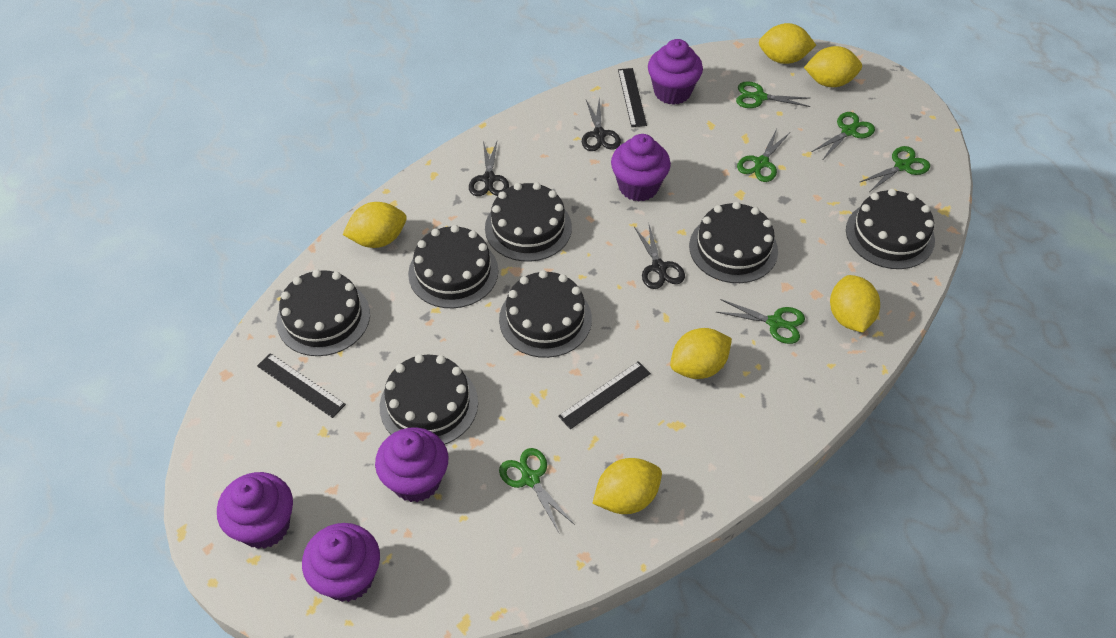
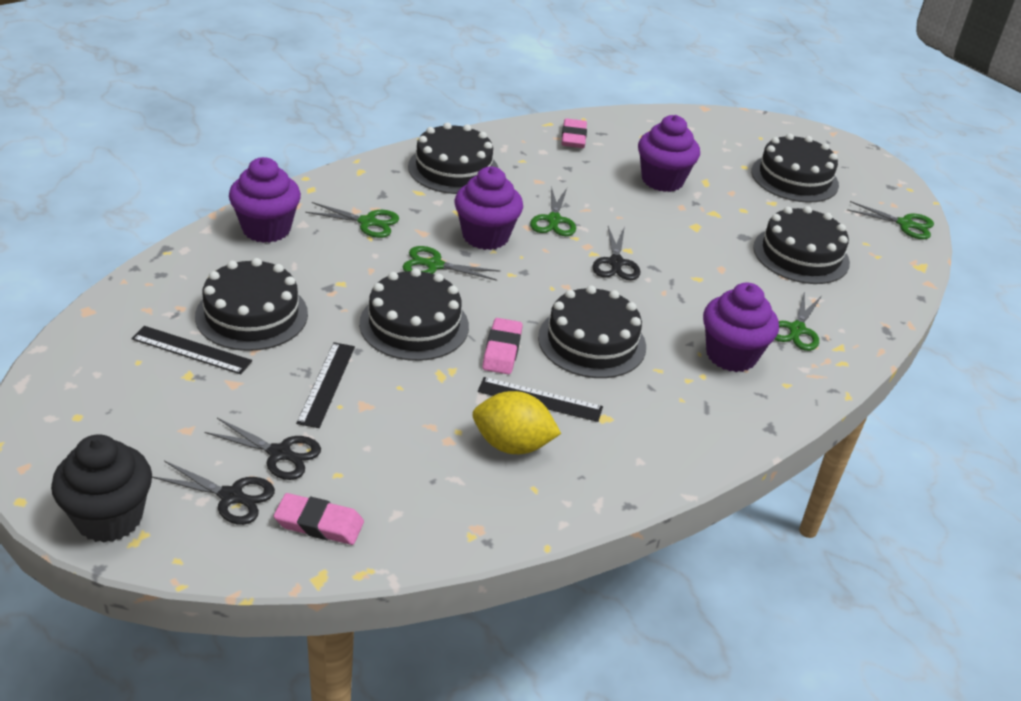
black cake: [276,269,370,356] [380,354,478,444] [408,225,498,308] [485,182,572,262] [499,270,592,358] [689,202,778,283] [846,189,935,269] = 7 -> [195,258,308,351] [359,268,469,361] [408,123,498,194] [538,286,646,378] [751,133,839,203] [753,206,850,284] = 6
black cupcake: none = 0 -> [51,434,152,543] = 1
green scissors: [499,448,575,533] [716,299,805,344] [736,81,811,108] [737,129,790,182] [811,112,875,159] [860,146,930,192] = 6 -> [305,202,399,238] [402,246,501,281] [530,186,576,236] [774,291,822,351] [847,201,934,239] = 5
pink eraser: none = 0 -> [274,493,364,545] [482,318,523,374] [561,118,587,148] = 3
purple cupcake: [217,472,293,549] [302,523,380,602] [375,427,449,502] [611,134,671,201] [648,39,703,105] = 5 -> [229,157,301,243] [455,166,523,250] [638,115,700,192] [703,283,779,372] = 4
yellow lemon: [342,202,407,248] [593,458,662,514] [670,328,732,379] [759,23,816,64] [804,46,862,87] [830,275,880,333] = 6 -> [473,391,561,454] = 1

